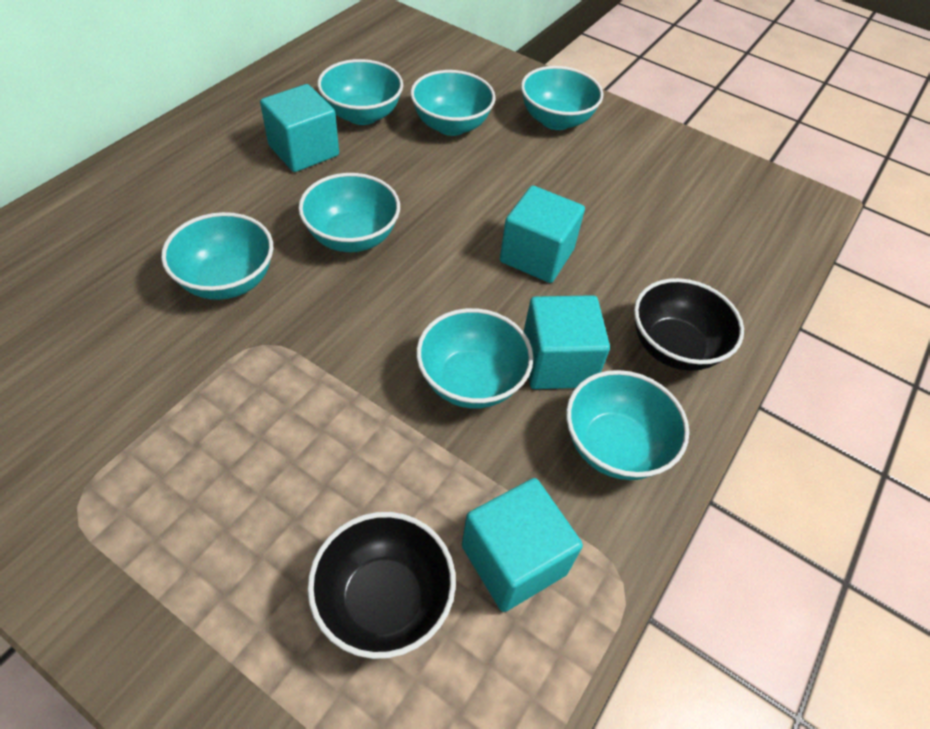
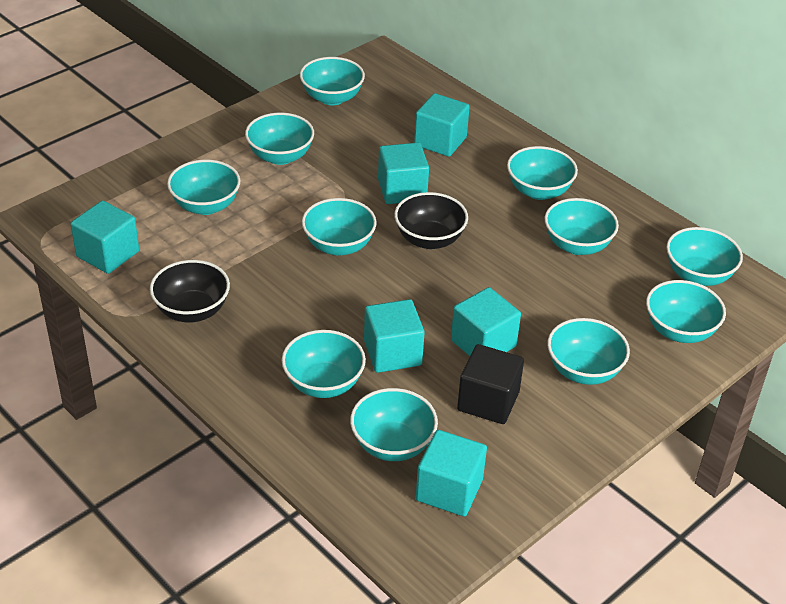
black cube: none = 0 -> [457,344,524,424] = 1
turquoise bowl: [161,212,273,300] [298,173,400,252] [317,59,403,125] [410,70,496,136] [416,308,533,409] [521,66,603,130] [566,370,689,480] = 7 -> [167,160,240,215] [245,113,314,165] [282,330,366,398] [300,57,365,105] [302,198,377,256] [350,388,438,461] [507,146,578,200] [544,198,619,255] [547,318,630,385] [646,280,726,343] [666,227,743,286] = 11
turquoise cube: [260,84,339,172] [462,478,583,612] [500,185,585,283] [524,295,610,389] = 4 -> [71,200,139,274] [364,299,425,373] [378,143,429,204] [414,93,470,157] [416,430,487,516] [451,287,521,356] = 6

